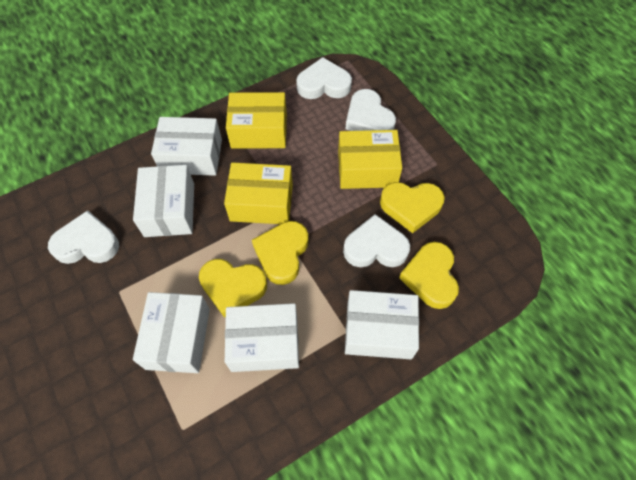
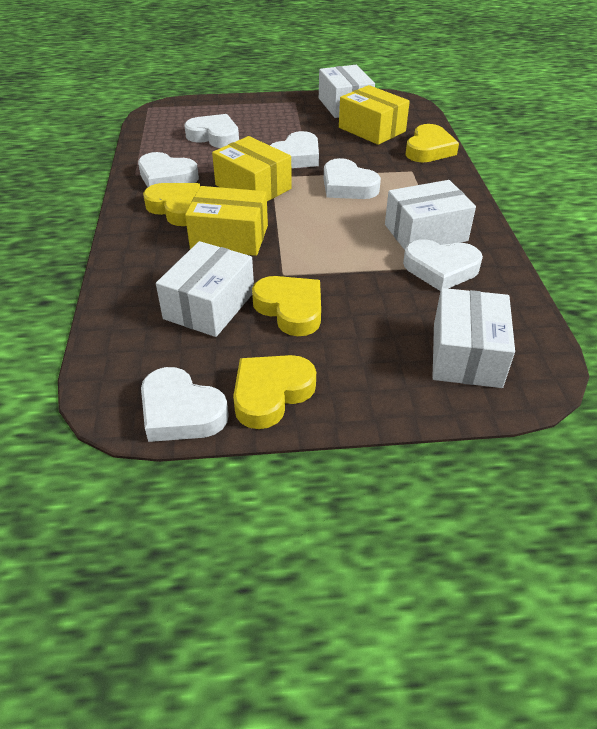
white box: [133,165,194,237] [133,292,210,373] [151,117,222,176] [225,303,299,372] [345,290,419,359] = 5 -> [156,241,254,337] [319,65,375,118] [385,180,476,250] [432,288,515,388] = 4
white heart: [48,210,119,264] [296,57,352,99] [343,214,410,267] [346,89,396,131] = 4 -> [138,152,199,187] [141,367,229,442] [185,114,239,148] [270,131,319,168] [324,158,381,199] [403,239,483,291] = 6

